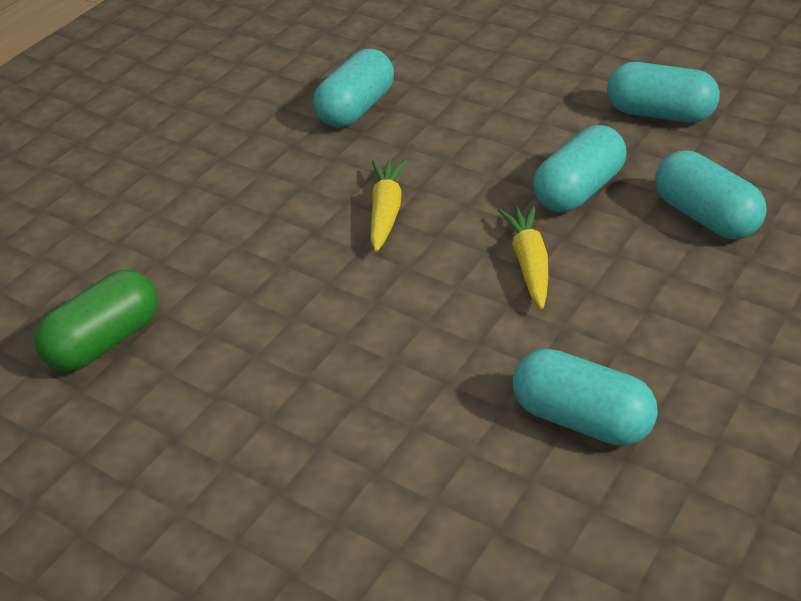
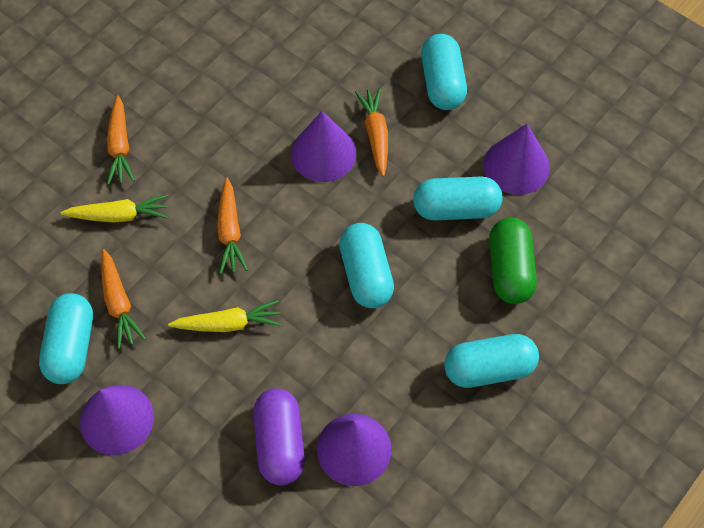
orange carrot: none = 0 -> [101,249,146,349] [107,95,135,184] [217,178,248,274] [355,88,388,177] = 4
purple capsule: none = 0 -> [253,388,305,486] = 1
purple cone: none = 0 -> [80,385,154,455] [291,111,357,182] [317,414,392,486] [483,124,550,195] = 4

